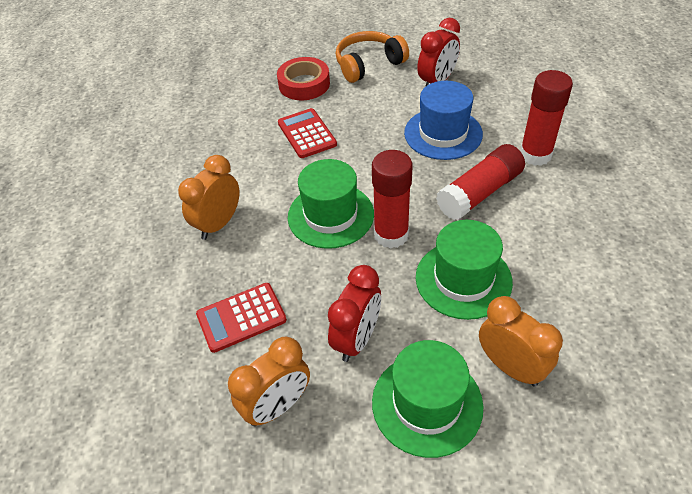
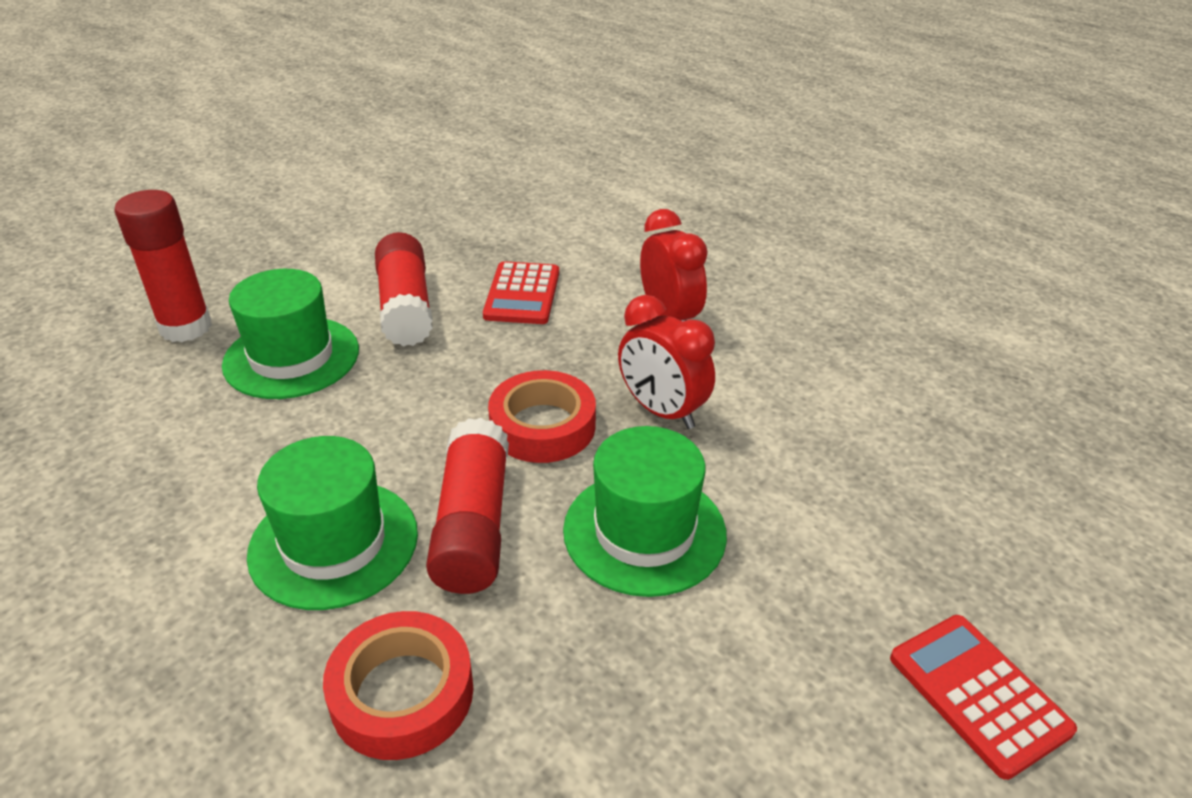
blue hat: [404,81,483,160] = 1 -> none = 0
orange clock: [178,155,239,240] [228,337,310,426] [479,296,563,387] = 3 -> none = 0
orange headphones: [336,31,409,83] = 1 -> none = 0
red tape: [277,57,330,100] = 1 -> [323,611,473,760] [488,370,596,463] = 2

